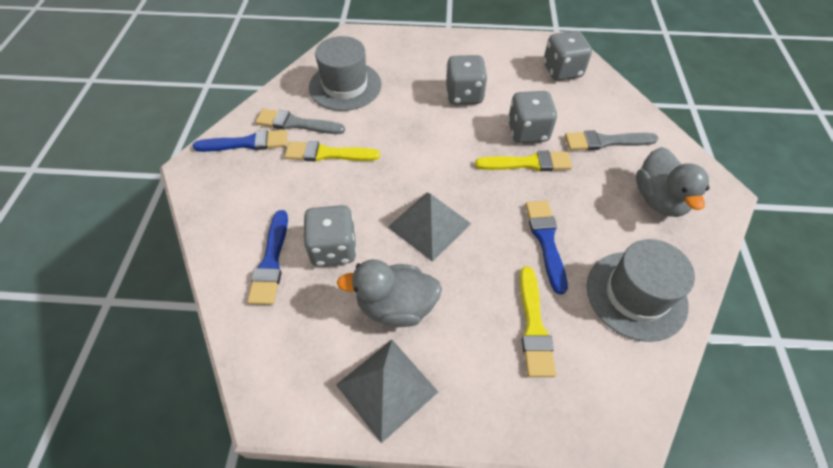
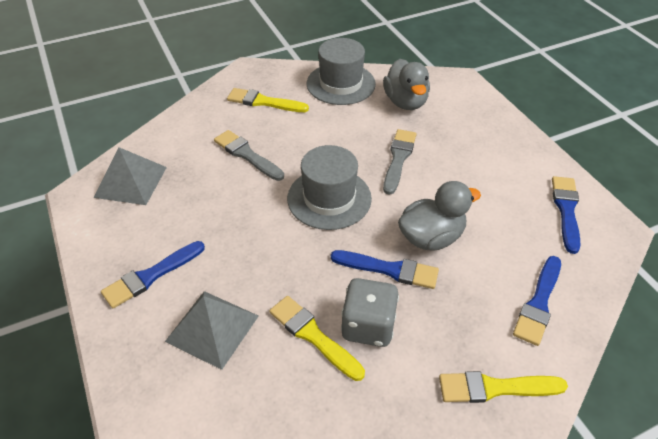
blue brush: [192,130,287,152] [247,210,288,305] [525,201,568,294] = 3 -> [101,241,205,308] [331,250,439,289] [513,256,561,346] [552,176,581,254] = 4
grey dice: [303,205,357,266] [446,55,488,104] [508,91,557,143] [543,31,592,81] = 4 -> [341,278,399,347] = 1

